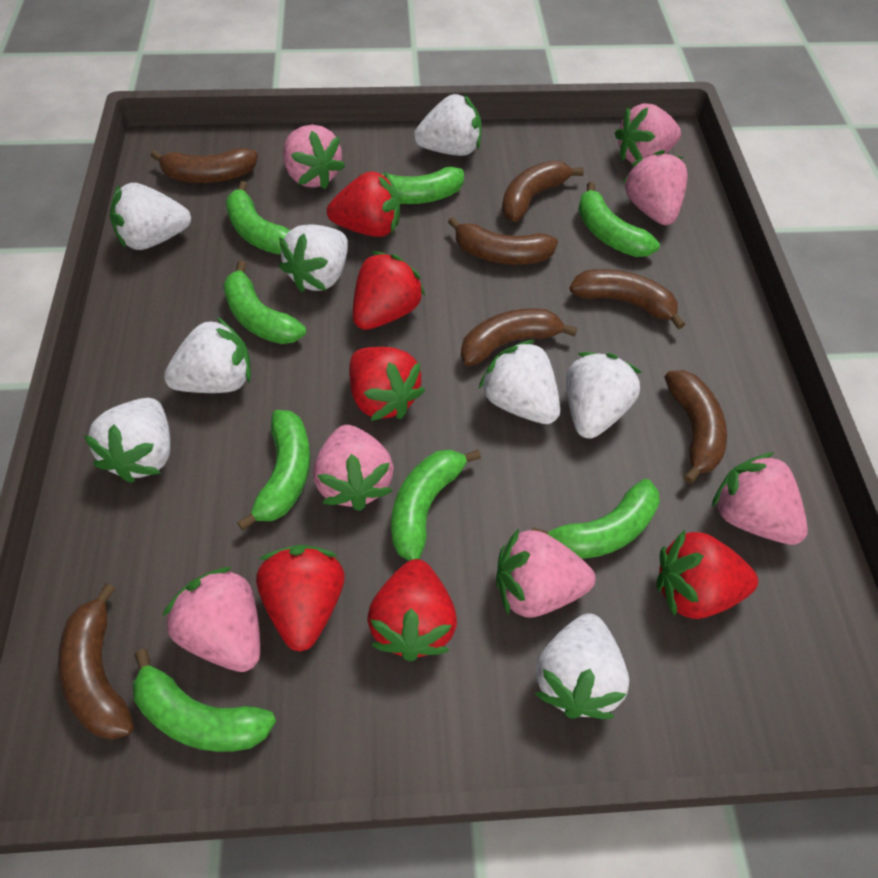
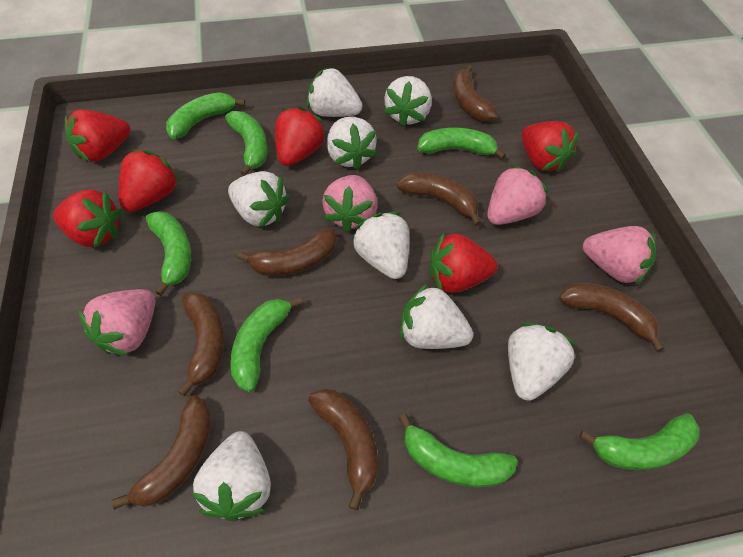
green banana: [132,649,276,752] [223,261,306,344] [226,181,290,254] [237,410,310,531] [358,167,464,204] [391,449,481,561] [532,479,660,559] [578,182,660,257] = 8 -> [146,211,191,296] [166,92,245,139] [225,111,267,176] [230,297,303,392] [398,413,518,488] [417,127,506,159] [579,413,700,470] = 7
pink strawberry: [162,567,260,672] [283,125,345,189] [313,425,394,511] [496,528,595,618] [615,103,681,163] [623,150,688,225] [712,452,808,545] = 7 -> [78,289,155,356] [322,175,378,233] [487,165,549,225] [583,226,656,285] = 4

